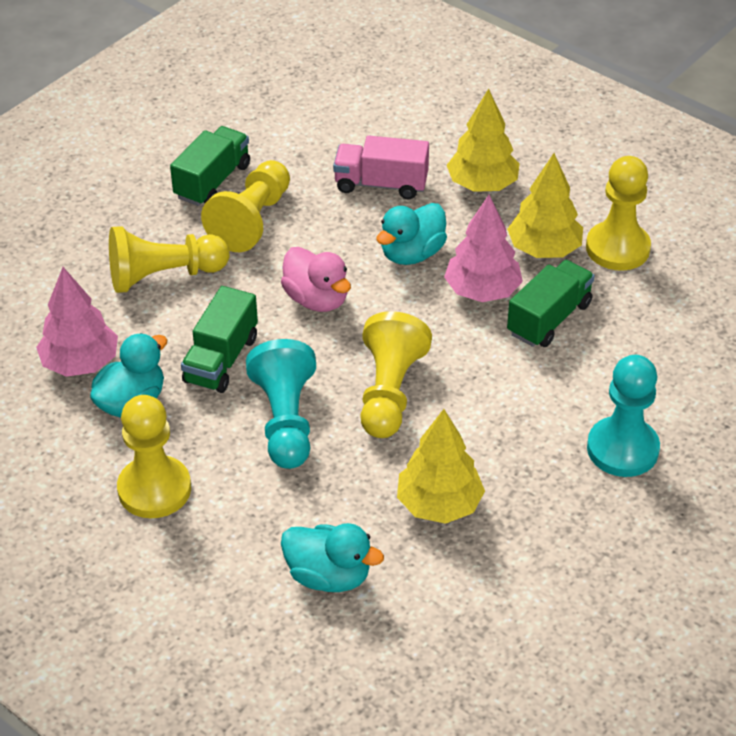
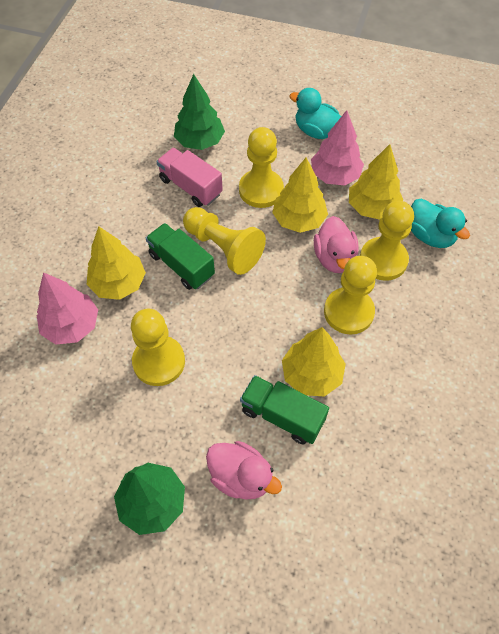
green tree: none = 0 -> [114,463,185,535] [174,74,225,150] = 2
green truck: [170,126,250,206] [181,286,258,393] [507,260,595,347] = 3 -> [146,223,215,290] [240,375,329,444] = 2
pink duck: [281,247,351,312] = 1 -> [206,441,282,500] [314,216,359,273] = 2
turquoise duck: [90,333,167,418] [281,523,384,592] [376,203,447,265] = 3 -> [289,88,341,139] [411,198,470,248] = 2
turquoise pawn: [246,339,316,469] [587,355,660,477] = 2 -> none = 0
yellow tree: [397,409,485,524] [447,89,520,192] [507,153,583,258] = 3 -> [87,227,146,300] [272,158,328,233] [282,327,346,397] [349,144,403,220] = 4

